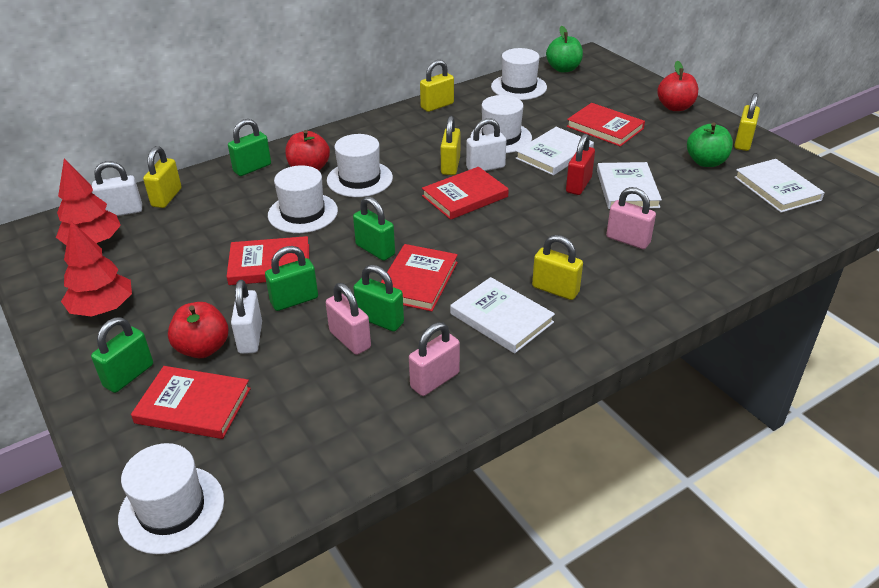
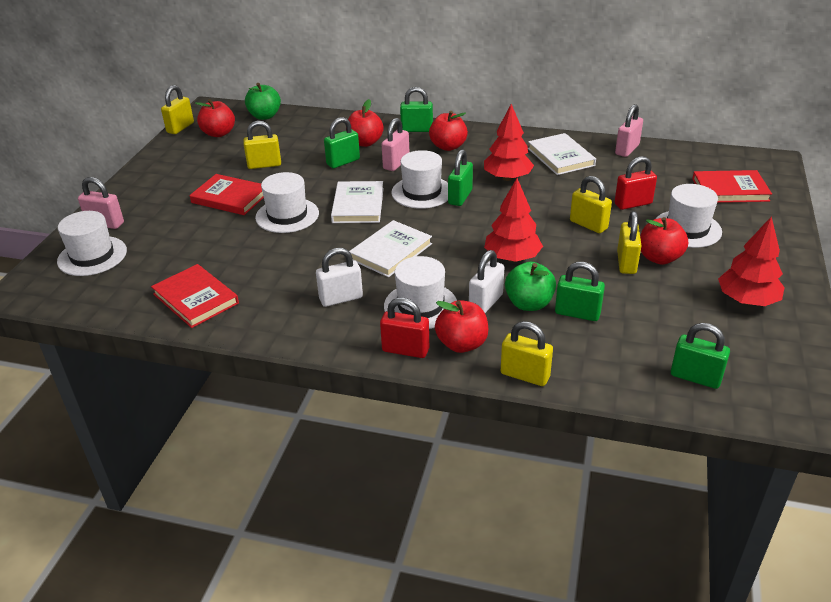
red apple: [168,302,229,358] [285,130,330,170] [657,61,698,111] = 3 -> [195,99,235,137] [348,99,384,147] [429,111,468,151] [435,300,488,353] [640,217,688,265] = 5
red book: [131,366,251,439] [227,236,309,285] [381,244,458,311] [422,167,509,220] [566,103,645,147] = 5 -> [151,264,239,328] [189,174,264,215] [692,170,772,203] = 3
red padlock: [566,134,595,195] = 1 -> [380,298,429,358] [614,156,657,210] = 2
red tree: [56,159,121,245] [61,221,132,317] = 2 -> [484,104,534,181] [484,178,543,262] [718,216,785,306] = 3
white book: [450,277,555,354] [516,127,594,175] [597,162,662,209] [734,159,825,213] = 4 -> [331,181,384,223] [349,220,432,277] [528,133,596,175] = 3
white padlock: [92,161,142,216] [231,280,262,354] [466,118,506,171] = 3 -> [316,248,363,307] [469,250,504,313] = 2

